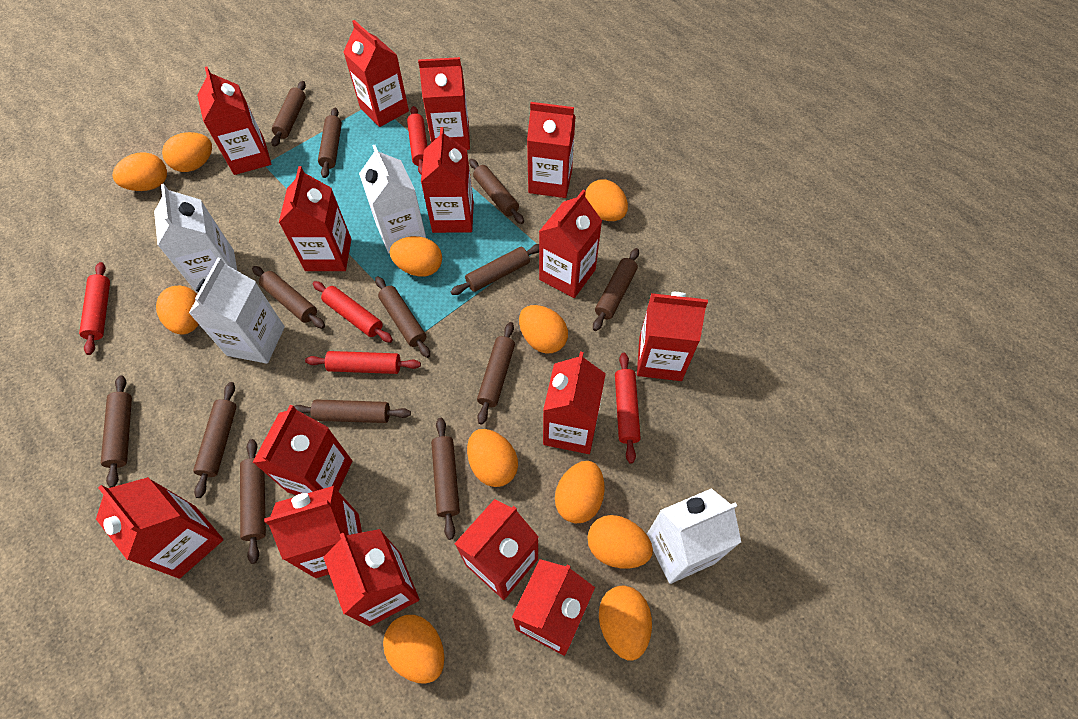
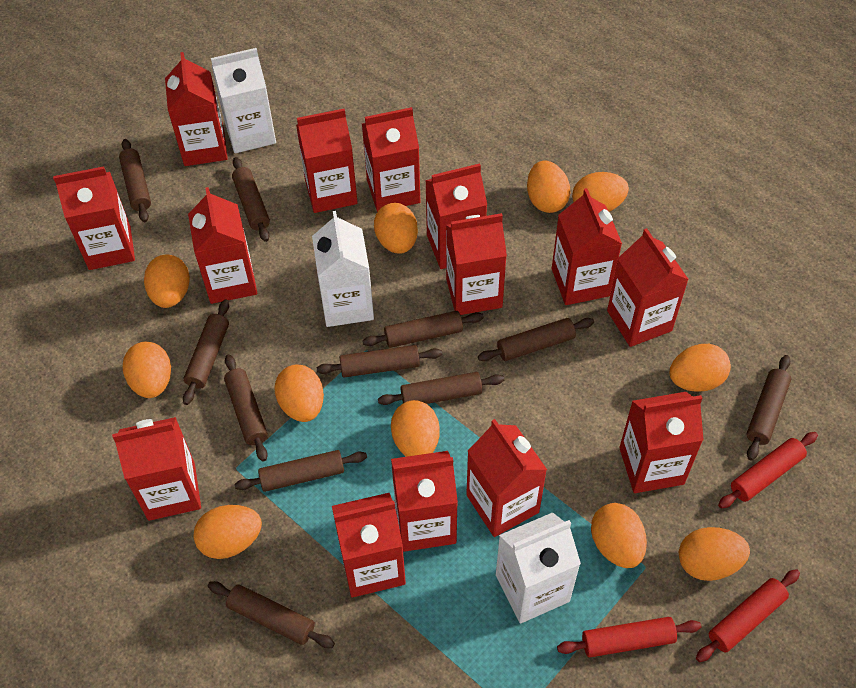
brown rolling pin: [101,375,132,488] [193,382,237,498] [240,439,266,564] [252,266,325,329] [271,81,306,147] [294,399,411,423] [318,108,342,178] [375,276,430,358] [431,418,460,540] [451,244,539,295] [469,159,524,224] [477,322,515,425] [593,248,639,331] = 13 -> [119,139,151,222] [183,299,229,405] [207,581,335,648] [224,354,268,462] [232,157,270,242] [235,450,367,492] [317,345,442,377] [363,311,484,348] [378,372,504,405] [478,318,594,361] [746,355,791,460] = 11
red carton: [96,477,223,579] [197,66,271,175] [252,405,352,495] [264,486,362,578] [279,166,351,271] [323,529,419,626] [343,20,409,127] [418,57,470,150] [421,127,474,233] [454,499,539,600] [512,559,595,656] [527,102,576,198] [539,189,602,298] [543,351,606,454] [637,292,708,381] = 15 -> [53,166,135,270] [112,417,201,521] [165,52,228,166] [188,187,257,304] [296,109,358,213] [332,493,406,597] [362,107,420,212] [391,451,458,552] [425,163,487,269] [446,213,507,315] [466,419,547,537] [552,188,622,305] [607,228,689,347] [619,392,704,493] = 14
red rolling pin: [79,262,110,355] [305,351,421,374] [313,281,393,343] [407,106,428,174] [615,353,641,464] = 5 -> [557,617,701,657] [696,569,800,662] [718,432,818,509] = 3
white carton: [154,184,237,292] [189,258,285,364] [359,145,426,254] [647,488,741,584] = 4 -> [211,48,276,153] [312,211,374,327] [496,512,581,624] = 3

